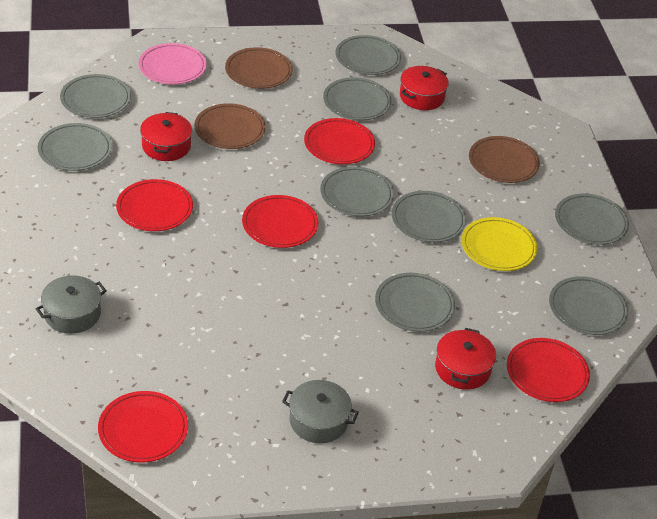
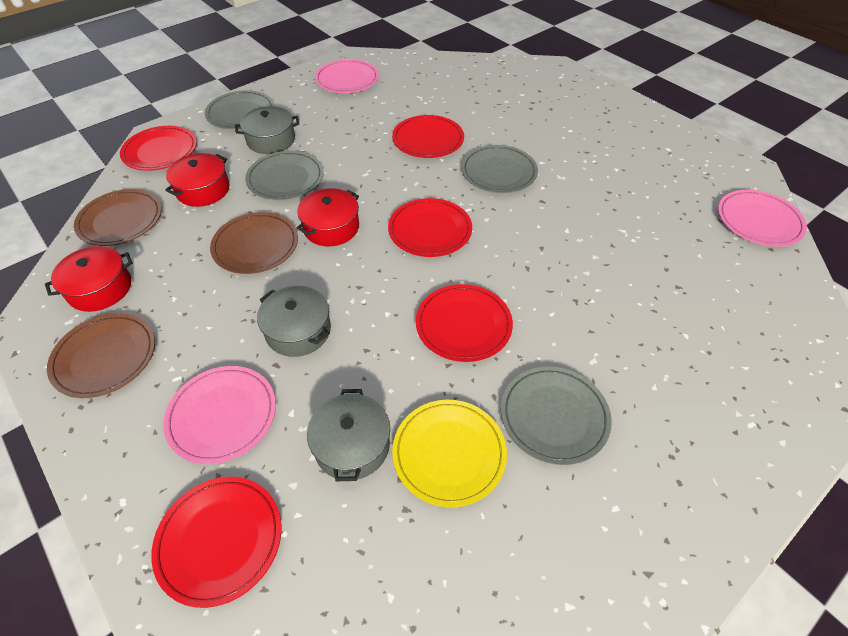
grey plate: [38,123,112,171] [60,74,131,118] [320,166,394,217] [323,77,391,120] [335,35,401,75] [375,273,455,332] [392,191,466,243] [549,276,628,335] [555,193,629,245] = 9 -> [205,90,275,129] [245,151,324,200] [461,145,538,193] [501,366,612,465] = 4
grey pot: [35,275,107,334] [282,380,359,443] = 2 -> [235,106,299,154] [257,286,331,357] [307,389,390,481] = 3
pink plate: [138,43,207,84] = 1 -> [163,366,276,464] [315,59,379,93] [718,190,807,247] = 3

